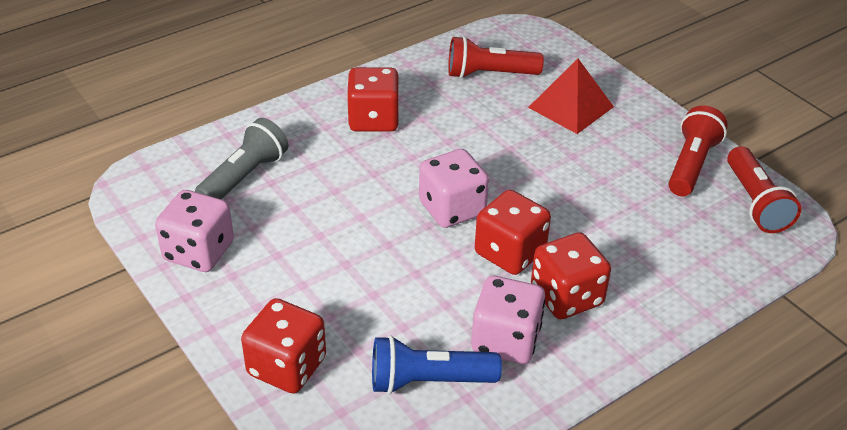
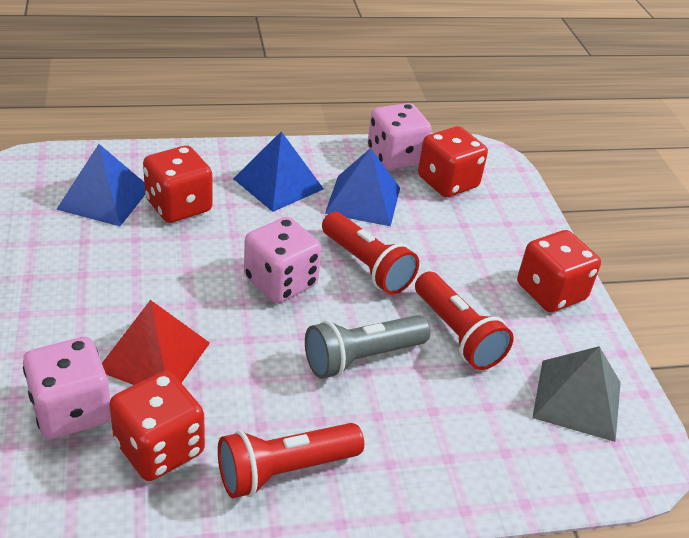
blue flashlight: [372,335,502,394] = 1 -> none = 0
blue pyramid: none = 0 -> [56,144,145,226] [233,131,324,212] [325,148,400,226] = 3
grey pyramid: none = 0 -> [532,346,621,442] = 1

